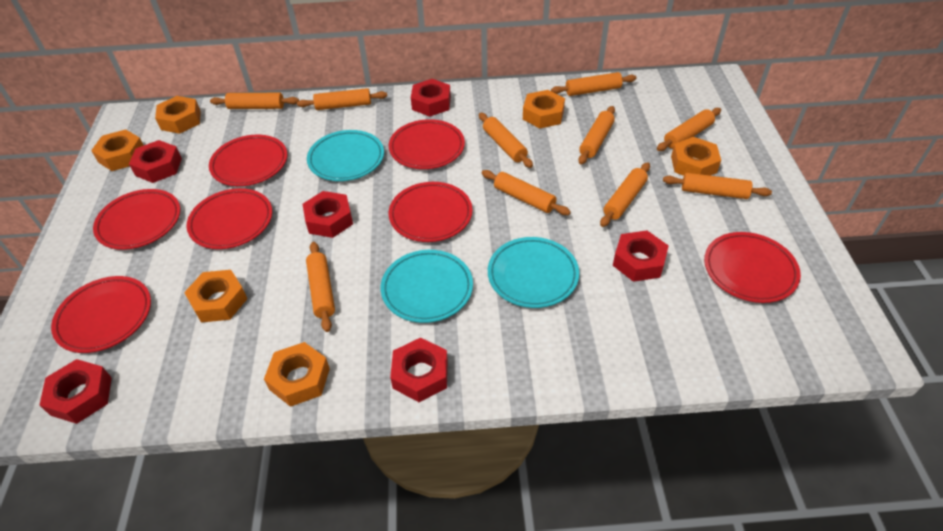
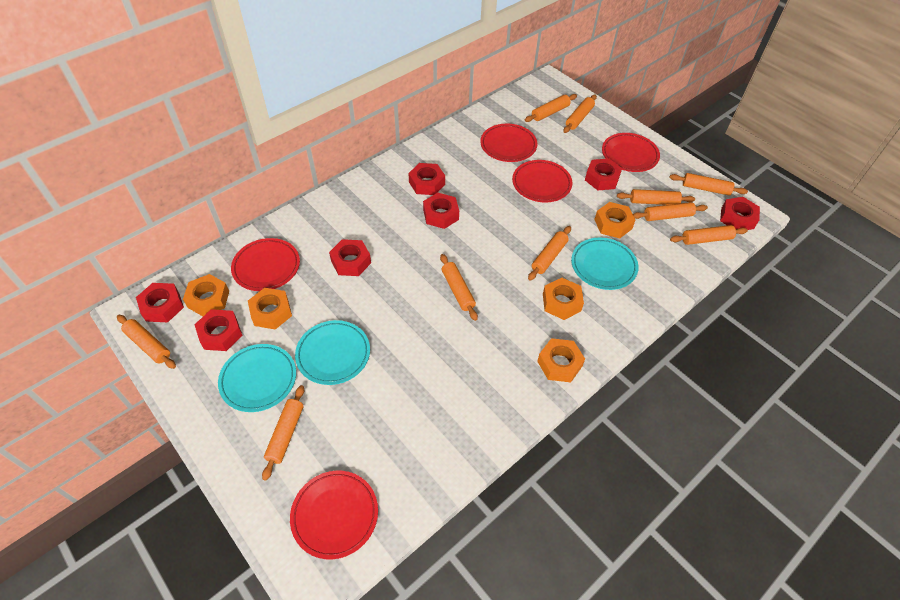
orange nut: [91,129,144,171] [155,96,201,134] [184,270,247,322] [264,342,330,407] [523,90,565,128] [671,137,721,176] = 6 -> [183,274,229,316] [248,288,292,330] [537,338,585,382] [543,278,584,320] [594,202,636,238] = 5
red nut: [40,359,112,424] [129,140,182,183] [303,191,353,238] [390,338,448,402] [411,79,451,117] [613,231,669,282] = 6 -> [136,283,184,322] [194,309,243,351] [329,239,371,276] [408,163,445,195] [423,193,459,229] [585,158,622,190] [720,197,760,230] = 7
red plate: [51,276,151,353] [93,189,180,250] [186,188,272,249] [209,135,287,186] [389,119,465,169] [389,182,473,242] [704,232,801,303] = 7 -> [231,238,300,291] [290,471,378,559] [480,124,537,162] [512,160,573,202] [602,133,660,172] = 5

